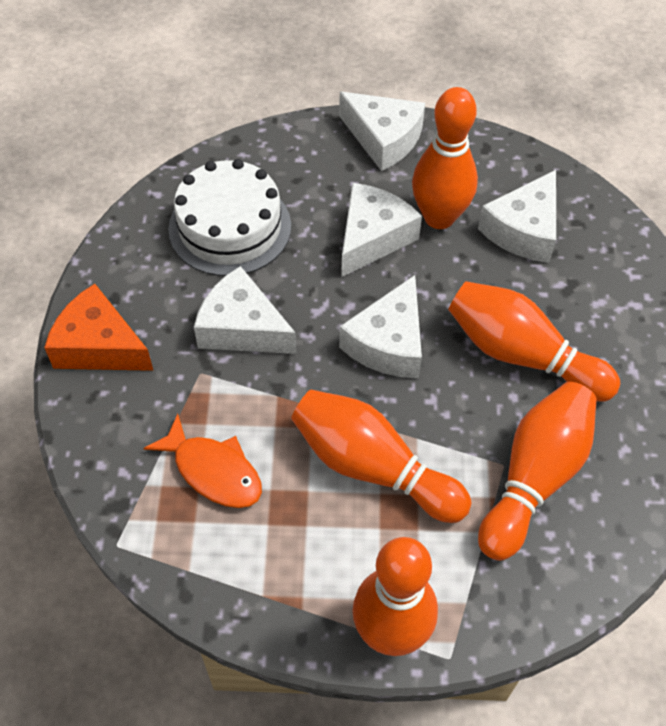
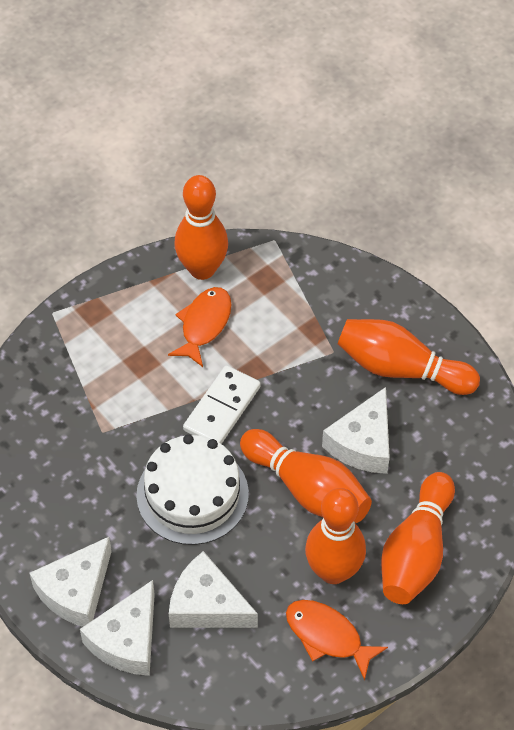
orange cheese: [44,284,154,371] = 1 -> none = 0
orange fish: [143,414,262,508] = 1 -> [168,287,232,367] [286,600,388,681] = 2
white cheese: [194,266,296,354] [339,92,425,171] [339,275,422,378] [341,183,422,277] [478,170,556,263] = 5 -> [29,537,112,627] [80,580,155,676] [169,551,258,628] [322,387,390,474] = 4
white domino: none = 0 -> [183,365,261,444] = 1

